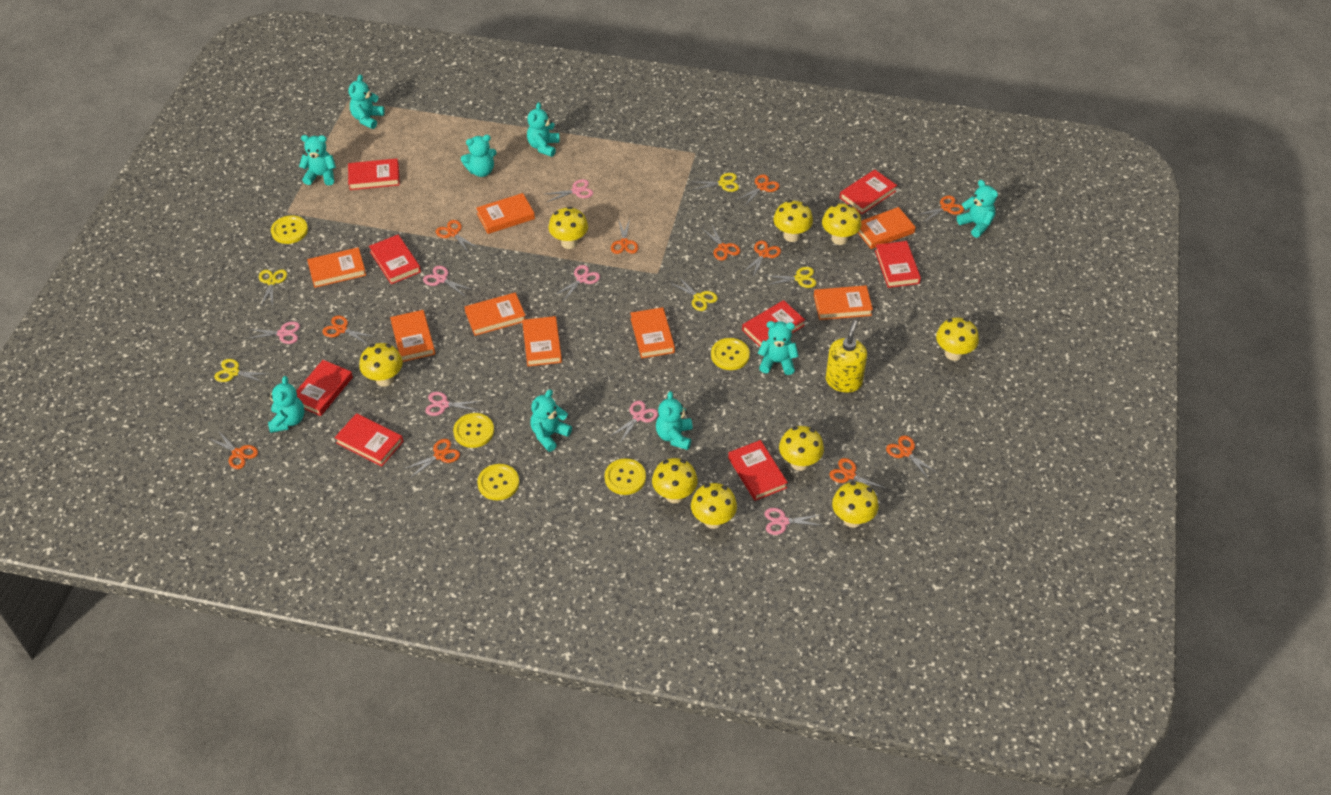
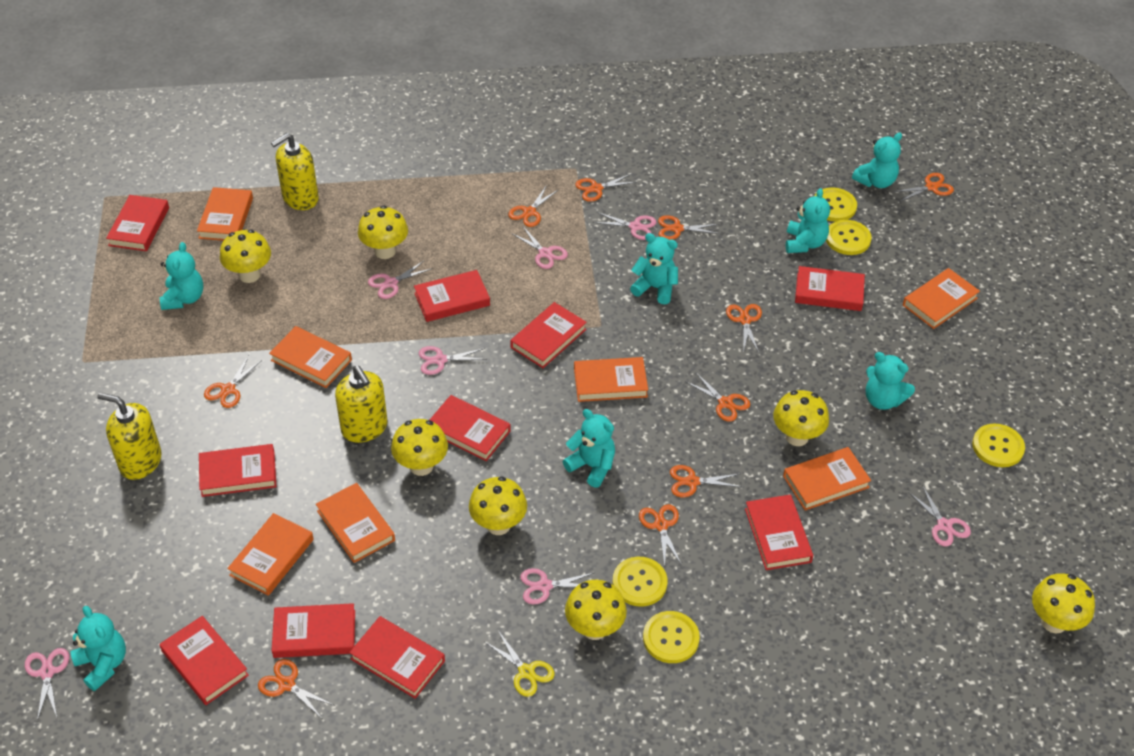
orange book: [307,247,366,288] [390,310,435,362] [465,292,526,336] [476,193,535,234] [522,316,562,366] [630,307,675,358] [814,285,873,320] [857,207,916,249] = 8 -> [197,187,253,241] [227,513,314,596] [269,326,352,388] [316,483,395,563] [574,357,648,402] [783,447,871,511] [903,268,980,329] = 7
orange scissors: [208,430,258,469] [322,316,376,345] [404,439,460,478] [436,220,479,253] [611,219,638,254] [701,225,740,261] [736,174,780,205] [742,241,781,277] [829,458,887,497] [886,435,937,480] [917,196,964,223] = 11 -> [204,355,262,408] [258,659,334,718] [508,185,558,227] [575,174,637,202] [639,504,682,567] [658,215,720,240] [670,465,742,497] [685,373,750,422] [726,304,762,353] [893,173,954,201] = 10
red book: [296,360,353,416] [334,413,403,466] [348,159,400,190] [369,235,421,284] [728,440,788,501] [742,300,805,347] [840,170,897,214] [875,241,921,288] = 8 -> [106,195,169,251] [160,616,249,705] [199,444,276,497] [271,603,355,658] [349,616,445,699] [414,270,490,322] [430,395,511,461] [510,302,587,368] [745,495,813,570] [795,266,865,311] = 10
turquoise teddy bear: [267,376,304,433] [299,135,336,185] [349,75,385,129] [461,135,497,177] [527,102,560,157] [530,389,572,452] [656,391,693,450] [758,321,799,375] [957,180,998,238] = 9 -> [71,606,126,691] [160,242,203,310] [563,409,615,488] [630,233,678,304] [786,188,830,253] [852,133,902,188] [866,352,915,410] = 7
yellow mushroom: [360,343,403,387] [549,207,588,249] [652,458,698,504] [691,483,737,529] [773,200,813,242] [779,426,824,471] [822,204,862,245] [832,481,879,528] [936,317,979,361] = 9 -> [220,229,271,283] [358,206,408,259] [391,419,448,476] [469,477,527,535] [565,580,627,640] [773,390,829,446] [1032,573,1095,633] = 7
yellow scissors: [214,359,268,383] [259,270,287,307] [670,276,718,311] [692,173,739,192] [767,267,817,288] = 5 -> [485,632,555,697] = 1
yellow soap dispenser: [826,320,867,393] = 1 -> [97,393,162,480] [271,133,319,210] [335,366,388,443] = 3

